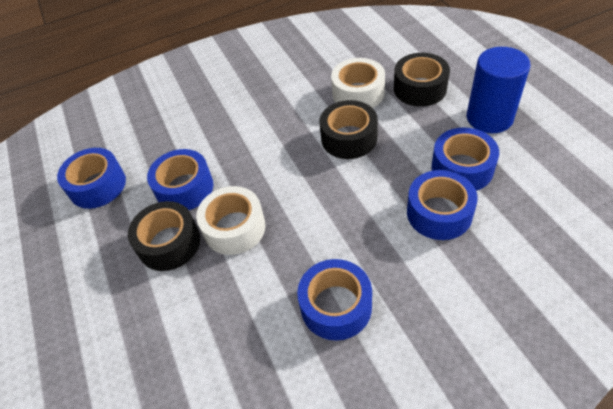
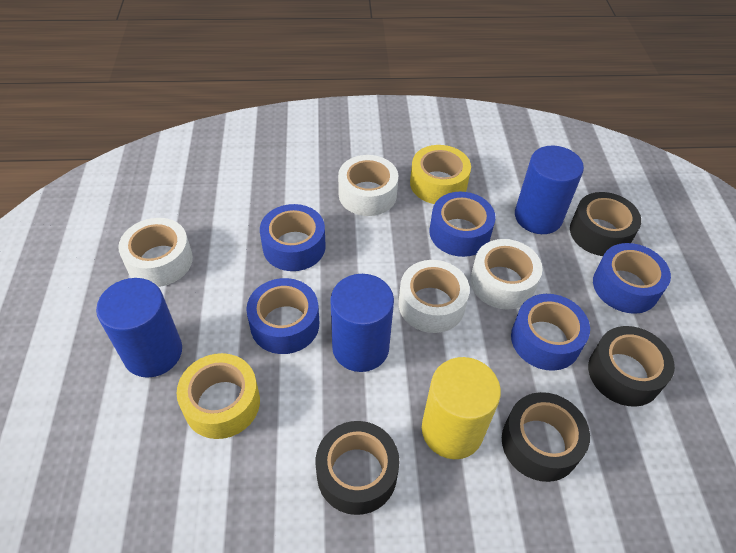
black tape: [128,201,201,271] [320,100,378,159] [394,53,450,107] = 3 -> [316,421,400,515] [502,392,590,482] [570,192,641,256] [588,326,675,407] = 4
blue cylinder: [467,47,531,133] = 1 -> [96,278,182,378] [330,274,394,372] [515,146,584,234] = 3
white tape: [196,186,266,255] [331,58,385,108] = 2 -> [118,218,193,287] [338,155,398,216] [399,260,470,333] [470,239,543,310] = 4
yellow cylinder: none = 0 -> [422,357,501,459] = 1
yellow tape: none = 0 -> [177,353,260,439] [410,145,471,204] = 2

